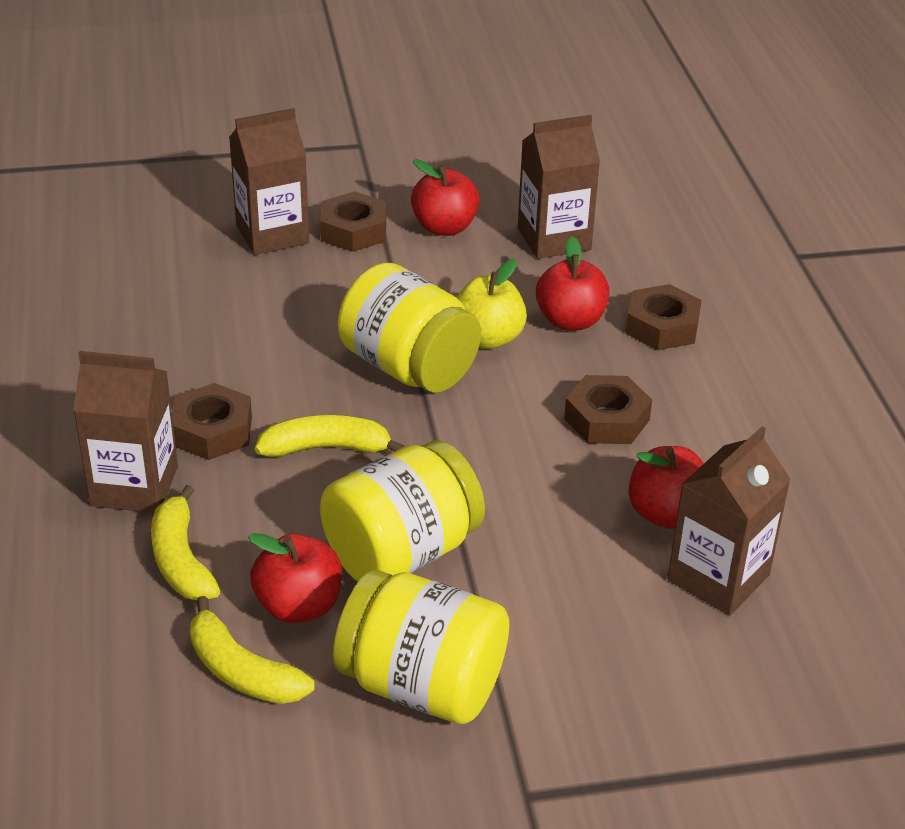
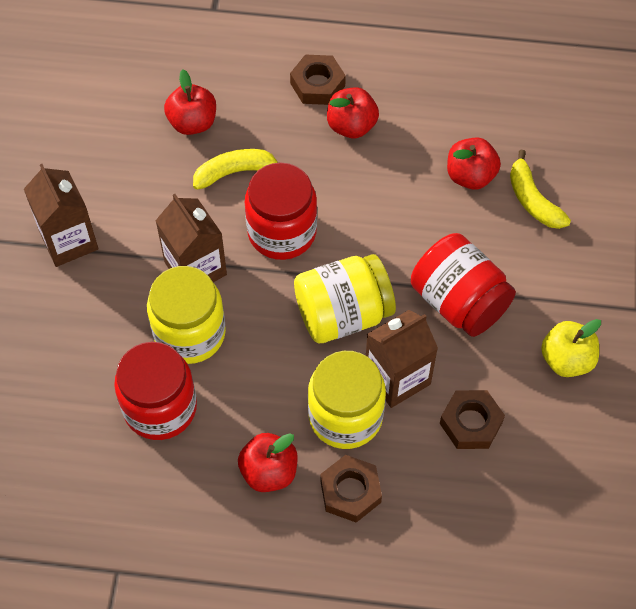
brown carton: [73,351,178,513] [229,108,309,255] [518,115,600,259] [668,426,791,615] = 4 -> [24,164,98,267] [155,194,227,282] [366,310,438,408] = 3
brown nut: [172,383,252,460] [320,191,386,252] [564,375,652,444] [626,284,702,350] = 4 -> [290,55,346,105] [320,455,382,523] [440,390,505,449] = 3
red jar: none = 0 -> [114,342,197,440] [245,162,317,260] [411,233,516,337] = 3
yellow banana: [151,485,220,600] [190,596,315,704] [255,415,405,457] = 3 -> [193,149,279,190] [510,150,571,229] = 2

